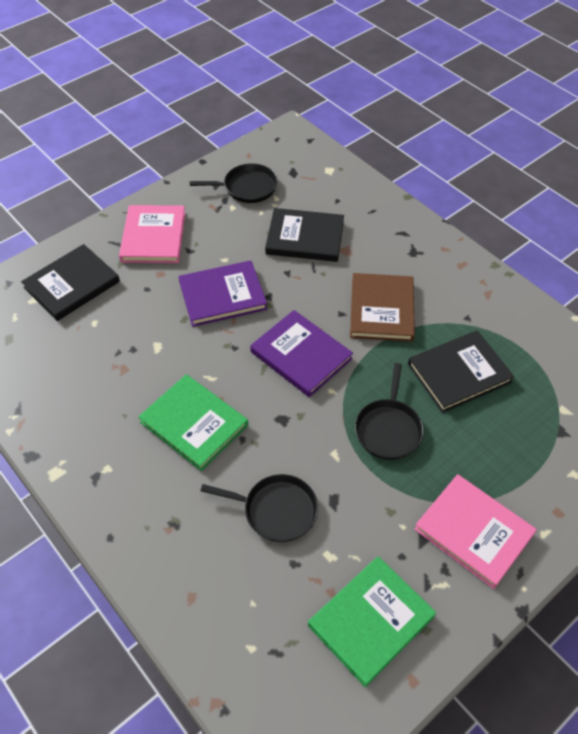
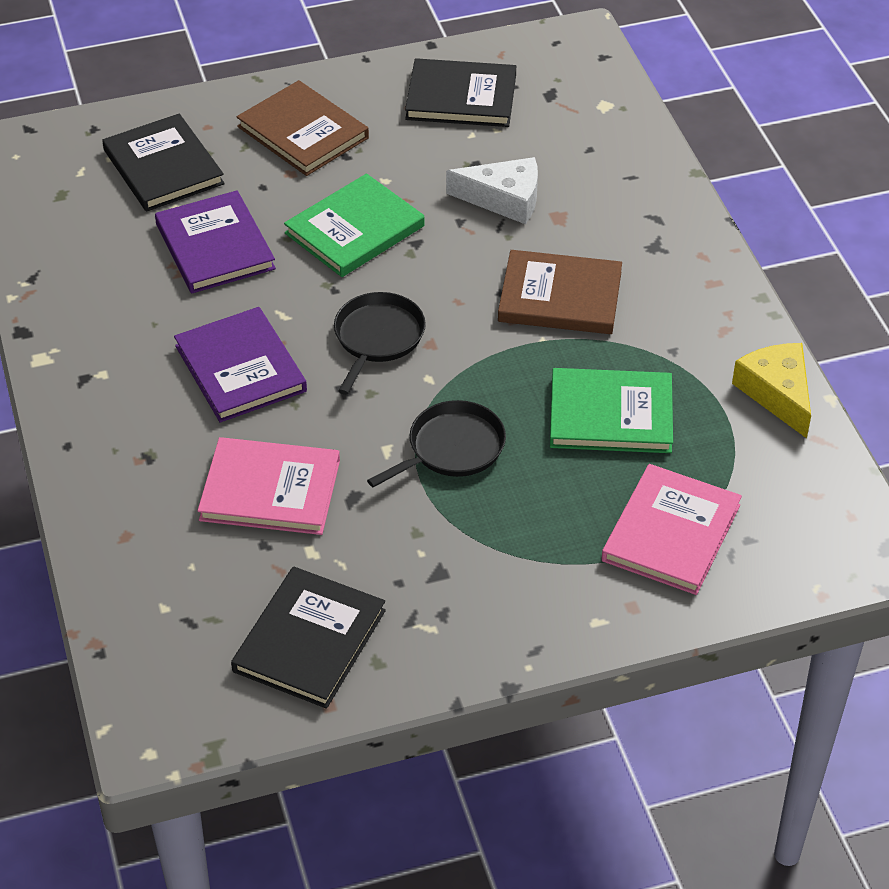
black pan: [190,163,278,203] [201,474,318,542] [355,363,424,460] = 3 -> [334,292,426,395] [367,400,506,487] = 2
brown book: [350,273,415,342] = 1 -> [237,80,369,176] [498,250,622,334] = 2
white cheese: none = 0 -> [446,157,538,224] = 1
yellow cheese: none = 0 -> [732,343,811,438] = 1

